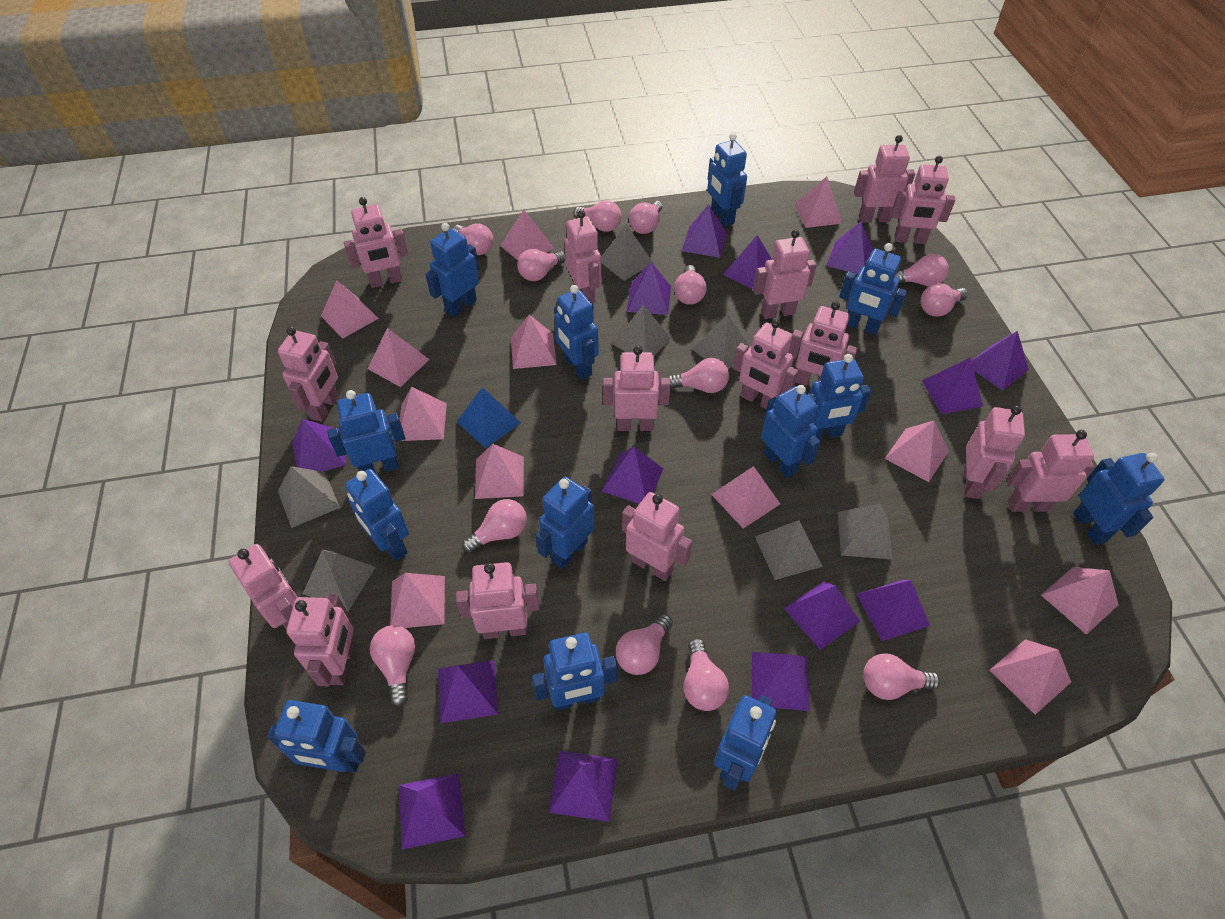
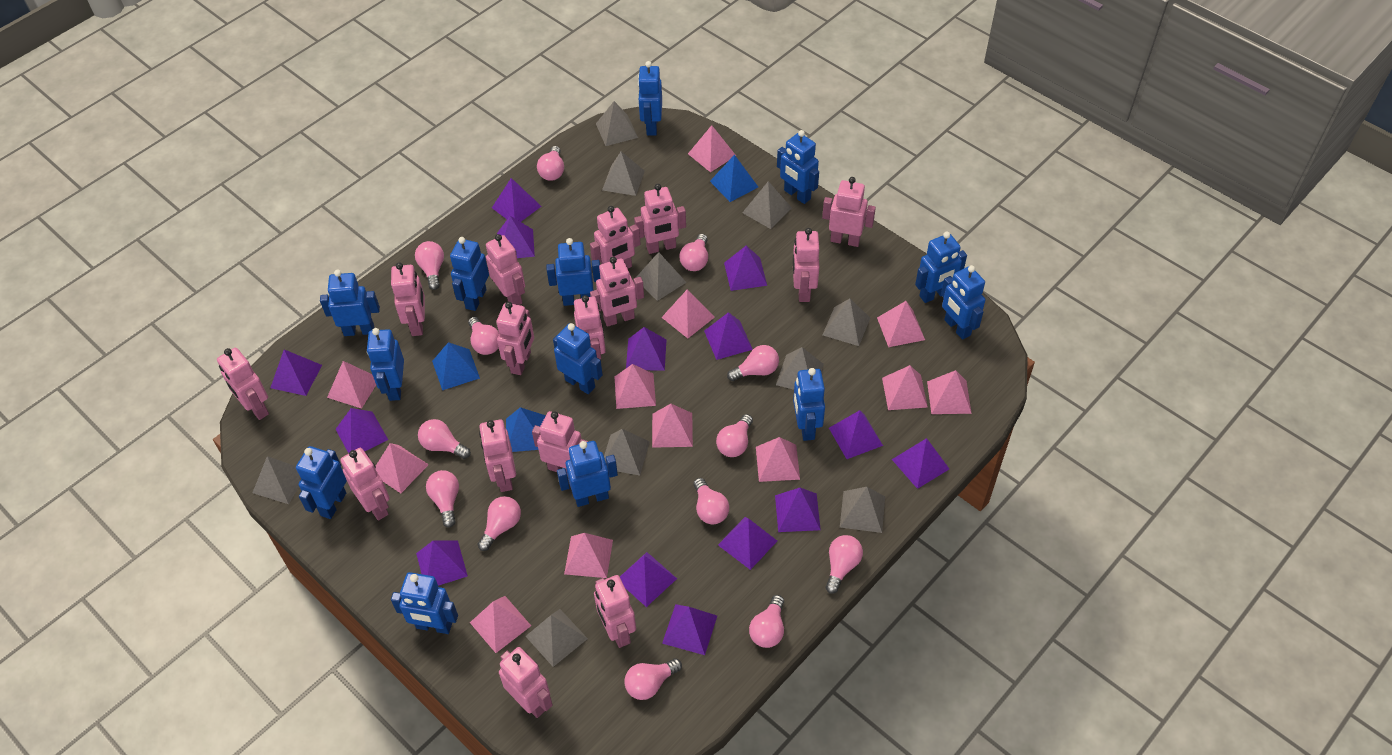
blue pyramid: [457,387,521,448] = 1 -> [432,342,480,390] [506,407,546,452] [710,155,758,202] = 3
grey pyramid: [278,466,340,528] [303,550,376,611] [601,224,653,281] [612,305,672,356] [692,314,750,369] [755,520,823,580] [838,503,893,560] = 7 -> [252,456,302,504] [526,609,588,667] [596,101,638,146] [602,151,645,196] [604,429,650,475] [636,252,687,301] [742,181,792,229] [776,347,824,390] [823,299,870,346] [840,487,885,533] = 10

